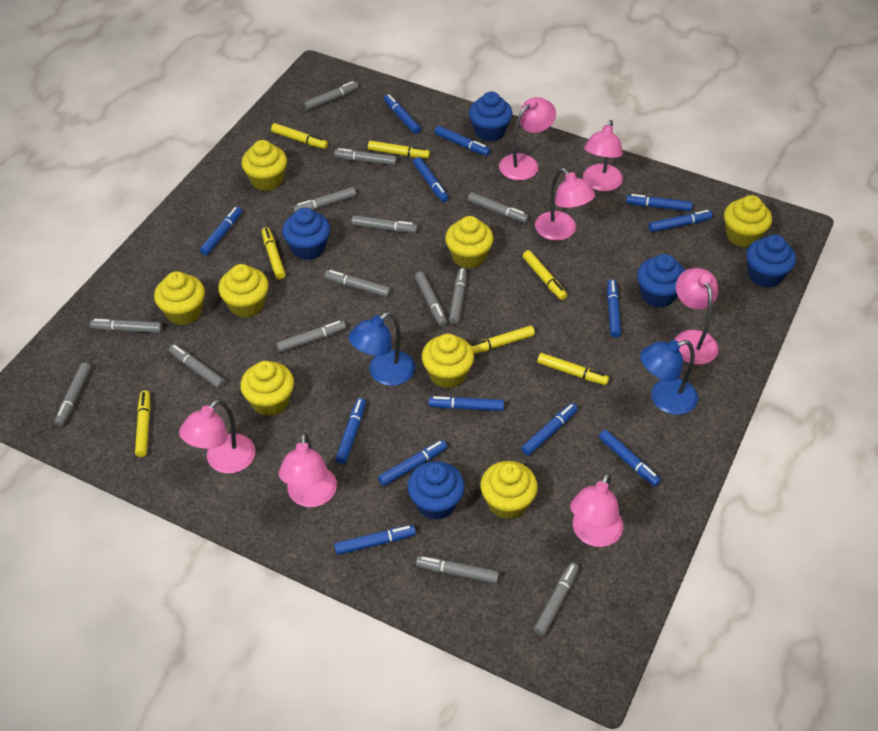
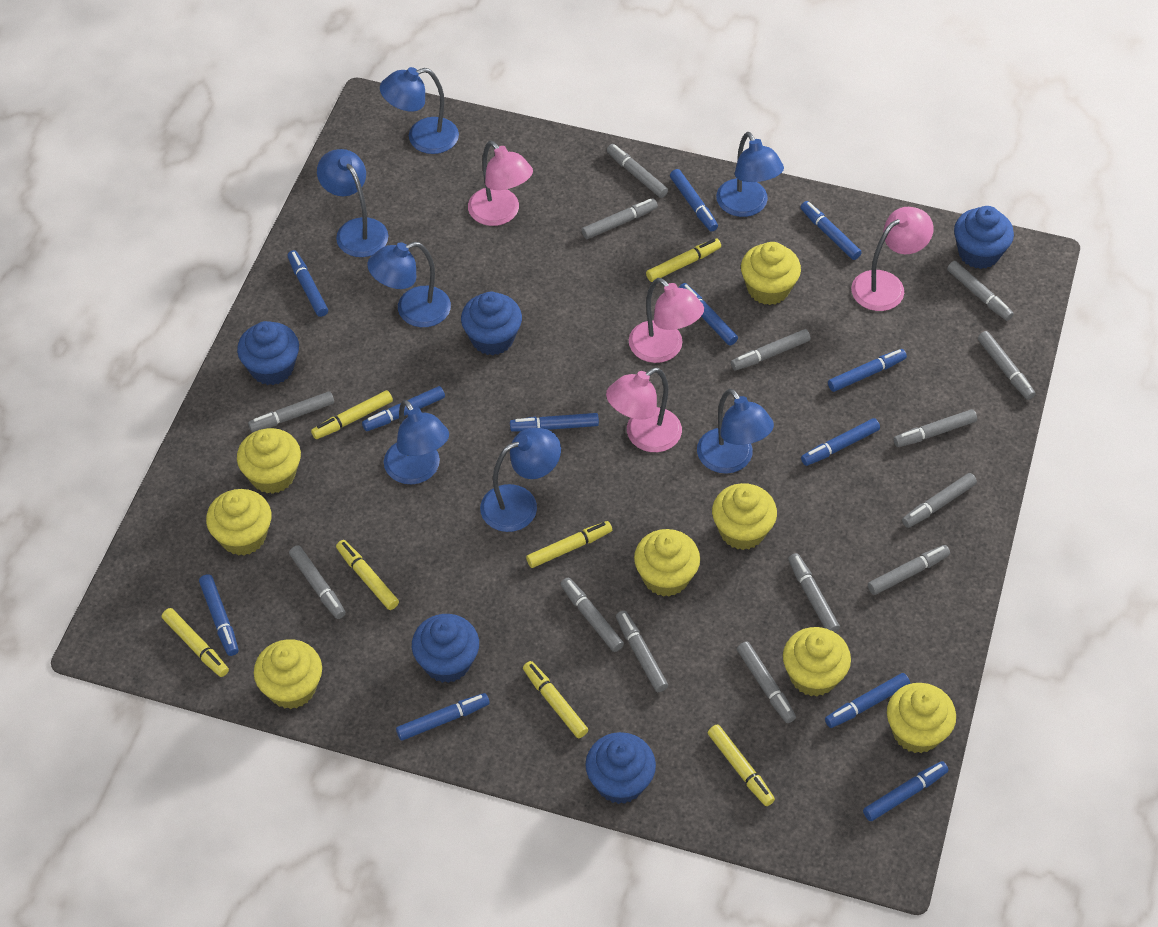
blue lamp: [349,312,415,386] [640,340,698,415] = 2 -> [317,149,388,257] [367,242,451,327] [380,67,459,154] [384,400,449,484] [480,428,561,532] [697,389,774,474] [716,132,784,217] = 7
blue marker: [200,207,242,255] [334,525,416,555] [335,398,366,464] [378,440,447,486] [384,94,421,134] [413,157,449,202] [428,396,504,411] [435,126,490,156] [521,403,578,456] [599,430,661,486] [607,279,621,338] [626,194,692,211] [649,210,713,232] = 13 -> [199,574,239,656] [288,250,328,317] [362,386,445,431] [396,693,490,741] [510,413,599,431] [670,169,718,232] [679,283,738,346] [800,201,862,260] [801,418,880,466] [825,673,910,728] [828,349,907,392] [863,761,949,821] = 12
pink lamp: [179,399,255,474] [279,433,337,507] [499,97,556,180] [535,168,595,241] [570,472,623,547] [583,120,623,191] [674,268,719,365] = 7 -> [468,141,533,226] [606,367,682,452] [629,278,704,363] [851,207,934,311] = 4

